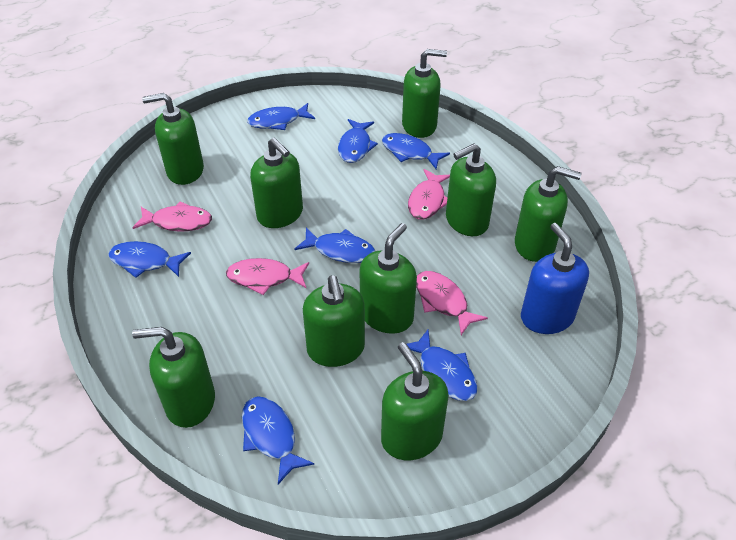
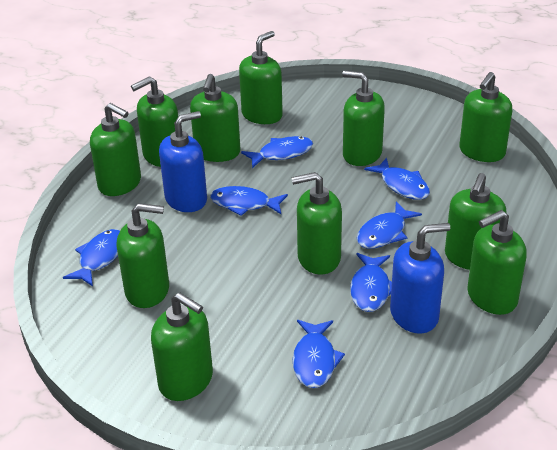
blue soap dispenser: [521,223,589,334] = 1 -> [159,111,207,212] [390,223,450,334] = 2
green soap dispenser: [132,327,215,428] [142,93,204,185] [250,138,303,228] [303,275,365,367] [360,223,417,334] [381,342,449,460] [402,49,447,138] [446,143,496,236] [515,166,582,262] = 9 -> [90,103,141,196] [117,203,169,308] [131,76,178,167] [151,292,213,401] [190,74,240,162] [239,31,283,124] [291,172,342,274] [342,71,385,166] [445,173,506,270] [459,72,512,162] [467,210,527,315] = 11
pink fish: [133,201,212,232] [226,258,309,295] [408,169,450,220] [416,271,488,335] = 4 -> none = 0

